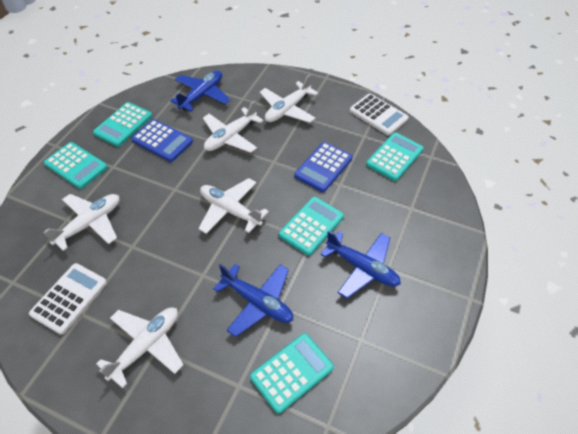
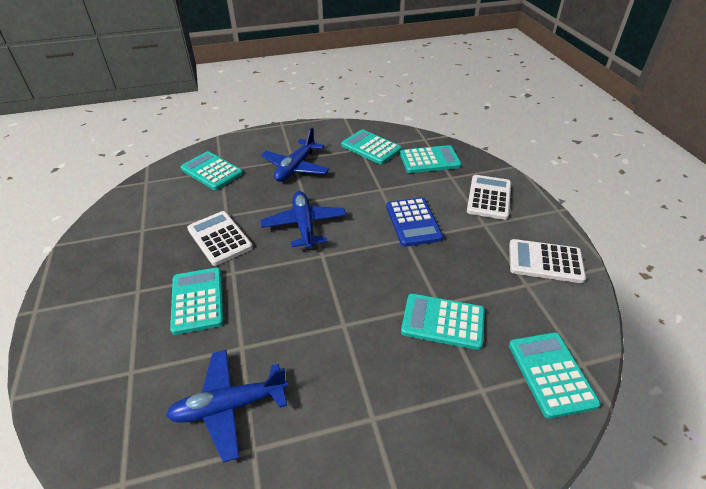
blue calculator: [131,119,193,162] [294,142,353,192] = 2 -> [386,197,443,247] = 1
turquoise calculator: [44,142,108,189] [93,102,152,147] [250,333,334,414] [279,197,344,256] [366,133,424,181] = 5 -> [170,268,224,335] [180,151,243,190] [341,129,402,164] [400,145,462,173] [401,294,485,350] [509,332,601,419] = 6
white calculator: [29,263,107,335] [350,94,409,135] = 2 -> [187,211,253,266] [467,175,511,220] [509,239,586,283] = 3
white plane: [43,194,120,251] [96,307,184,389] [198,178,269,234] [203,101,264,153] [260,74,318,123] = 5 -> none = 0

